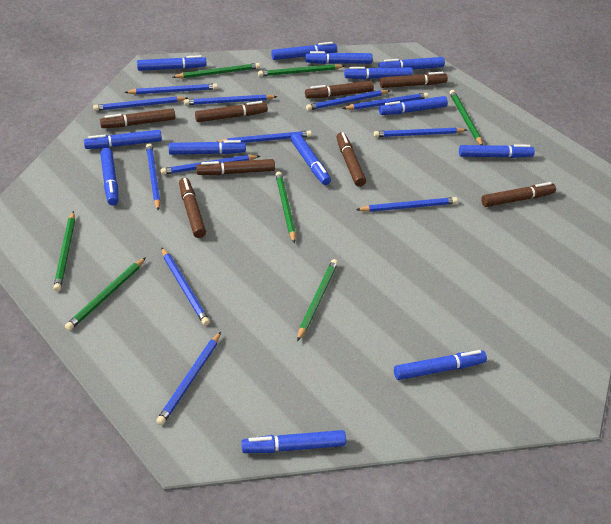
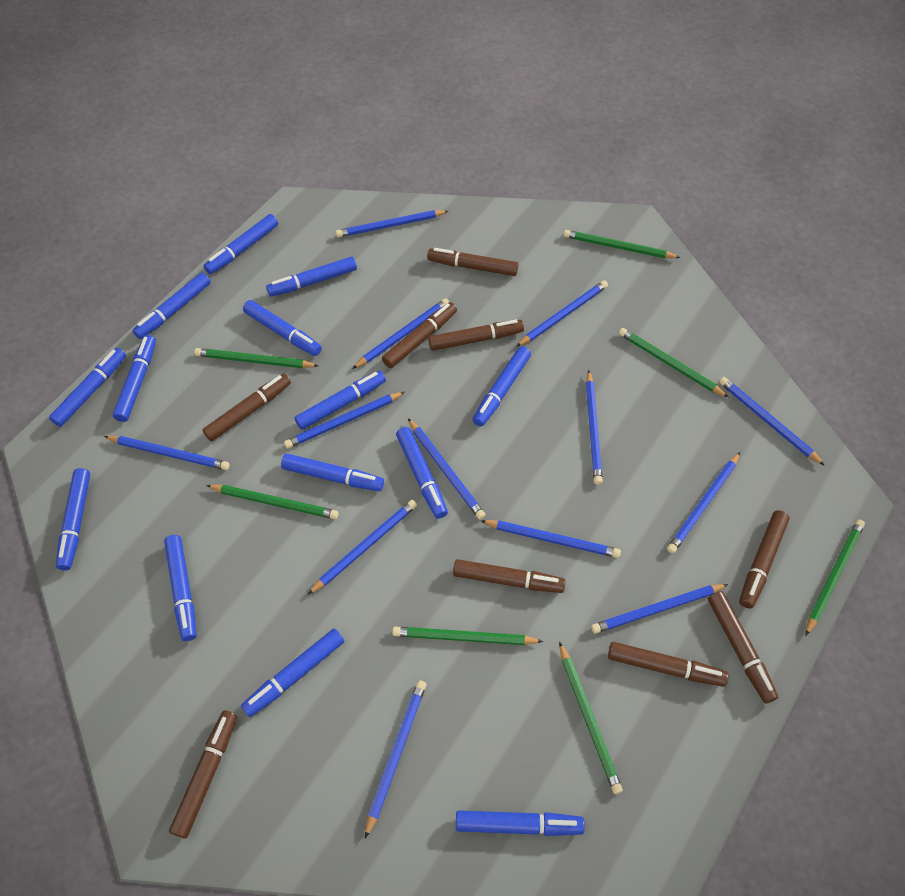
blue marker: [84,130,162,149] [100,148,118,205] [137,55,207,71] [169,140,246,155] [241,430,346,453] [271,42,337,60] [291,133,331,185] [305,51,373,64] [344,67,413,79] [378,57,445,69] [379,96,448,115] [394,350,487,380] [459,144,535,158] = 13 -> [49,348,126,427] [56,468,90,570] [113,335,156,422] [132,272,211,339] [164,535,197,641] [204,214,278,274] [241,629,344,717] [243,300,322,356] [266,256,357,297] [281,454,384,491] [294,370,386,430] [396,427,448,519] [456,811,585,836] [472,346,531,426] = 14
blue pencil: [93,96,188,111] [125,83,218,94] [146,143,161,211] [156,332,221,425] [161,155,260,175] [161,247,210,326] [184,94,277,105] [217,131,312,143] [306,90,390,111] [342,92,429,110] [356,197,458,212] [374,128,467,137] = 12 -> [104,436,230,470] [284,392,405,449] [308,500,417,595] [336,210,448,237] [352,298,449,369] [365,680,426,838] [408,418,485,520] [481,520,621,558] [516,280,608,347] [586,370,603,485] [591,584,728,634] [667,452,740,554] [719,377,825,466] = 13
brown marker: [100,108,175,128] [179,178,206,238] [195,101,268,122] [196,159,275,175] [305,81,374,99] [336,132,366,187] [380,72,448,88] [481,182,556,207] = 8 -> [169,710,237,839] [202,374,291,441] [382,302,457,368] [427,248,519,276] [428,319,524,351] [453,559,566,593] [608,642,728,687] [708,591,778,703] [739,510,790,608] = 9

